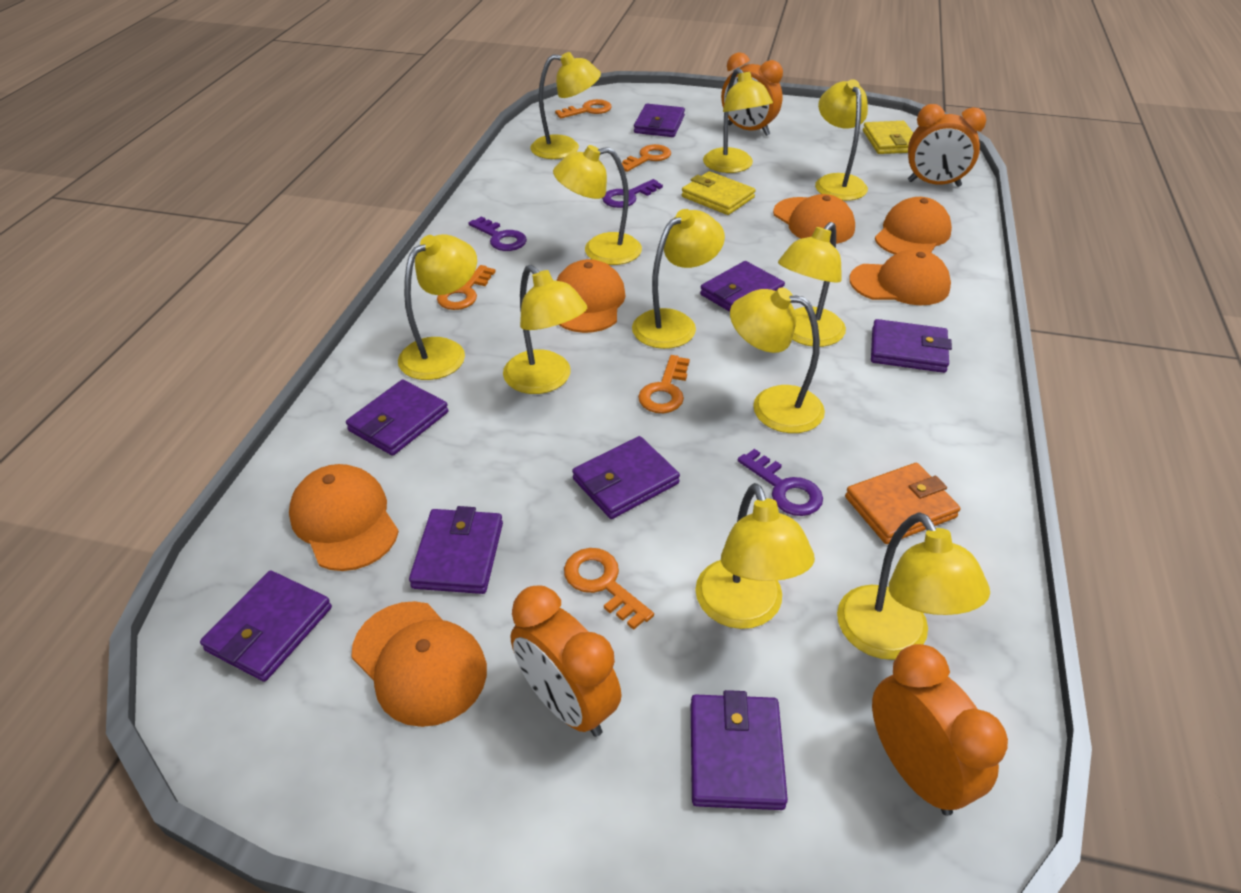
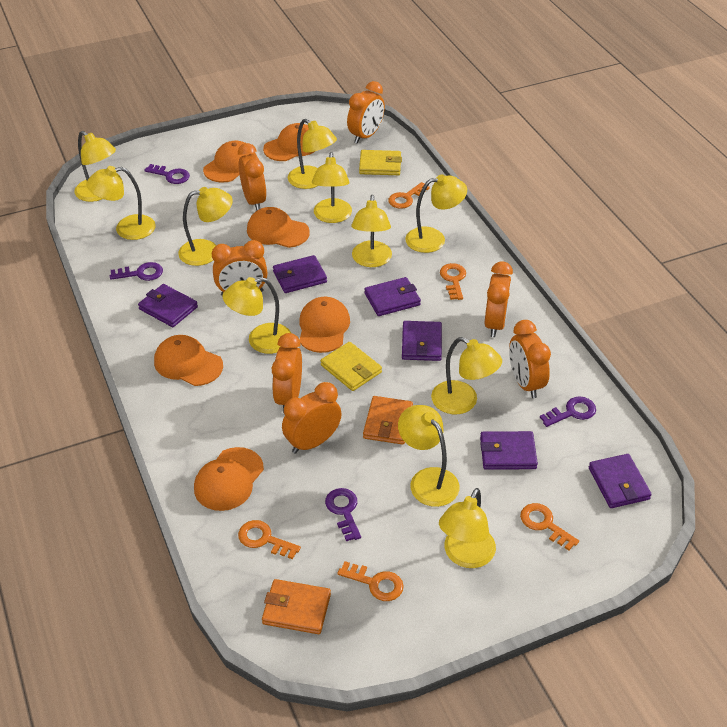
orange clock: [510,586,622,737] [721,52,783,136] [872,644,1008,816] [908,104,986,187] = 4 -> [212,240,267,296] [238,143,267,210] [272,333,302,413] [282,382,342,454] [347,81,385,144] [485,262,513,337] [509,320,551,398] = 7
orange wallet: [845,463,961,544] = 1 -> [262,579,331,634] [363,396,413,445] = 2
purple key: [468,216,527,251] [602,179,663,208] [738,449,823,516] = 3 -> [110,262,163,281] [144,164,190,184] [325,488,361,541] [540,396,596,427] = 4
purple wallet: [200,571,332,682] [346,380,448,456] [409,506,503,594] [572,436,680,519] [634,104,685,137] [691,690,788,810] [700,261,785,312] [871,319,952,373] = 8 -> [138,284,198,327] [273,255,327,293] [364,277,421,316] [402,321,442,361] [480,431,538,470] [589,454,652,508] = 6

